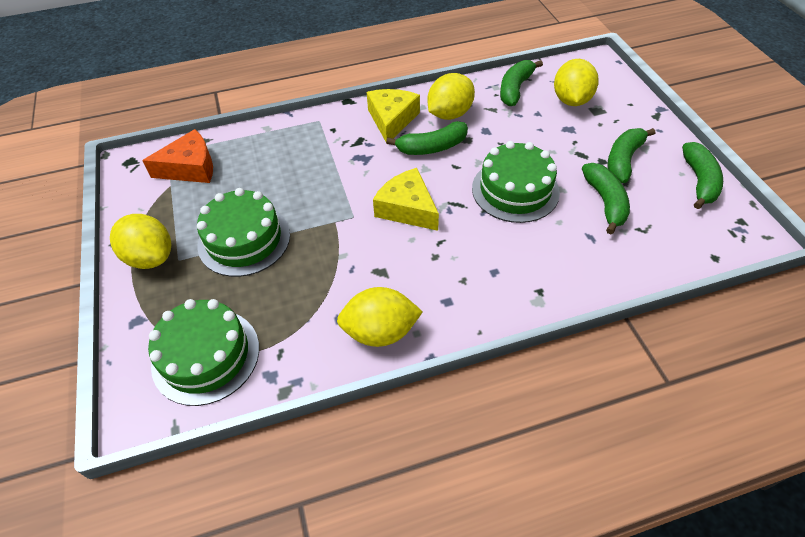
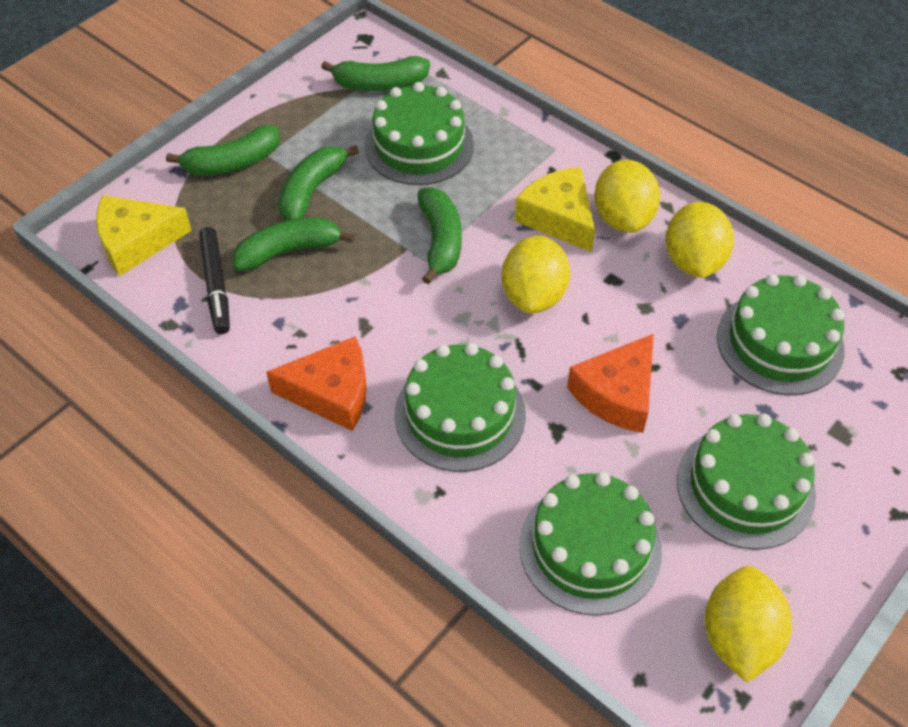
black marker: none = 0 -> [199,227,230,334] = 1
green cake: [148,299,259,406] [197,188,290,277] [472,141,560,223] = 3 -> [364,82,474,185] [395,343,526,472] [519,472,662,615] [677,414,816,550] [717,274,844,395] = 5
orange cheese: [142,129,213,183] = 1 -> [266,336,367,431] [567,334,654,433] = 2

